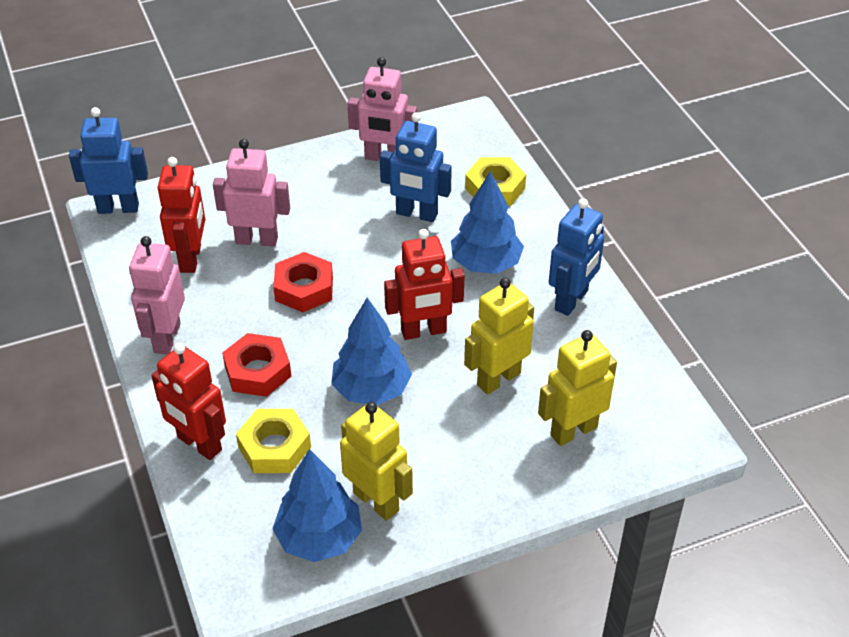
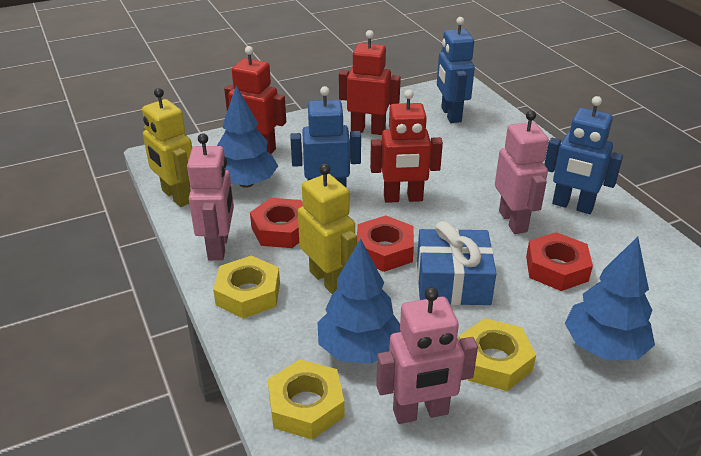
blue gift: none = 0 -> [417,221,497,305] = 1
red nut: [222,333,291,397] [273,252,333,312] = 2 -> [250,198,303,248] [357,215,414,272] [526,232,593,291] = 3
yellow nut: [236,409,311,473] [465,157,526,206] = 2 -> [213,256,280,319] [268,359,344,440] [458,318,536,391] = 3
yellow robot: [340,402,413,521] [464,278,534,395] [538,330,617,446] = 3 -> [142,88,192,207] [298,164,357,294] = 2

